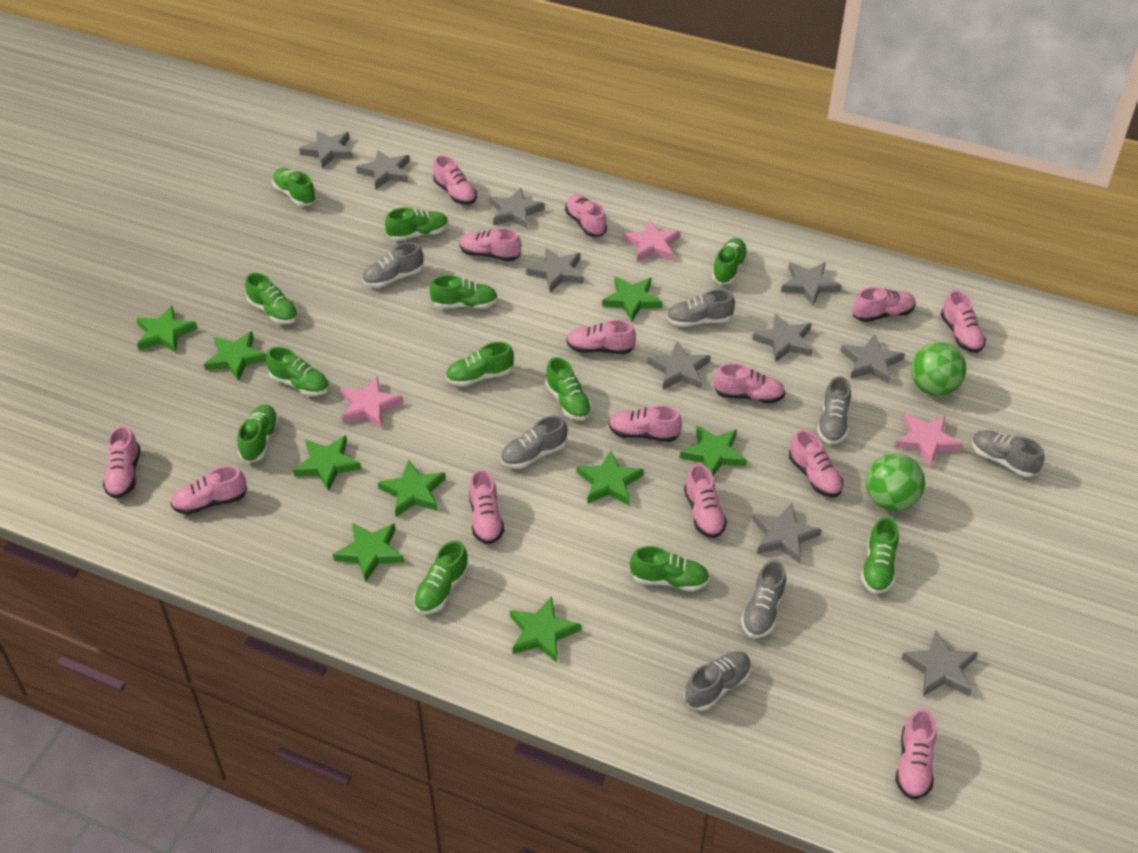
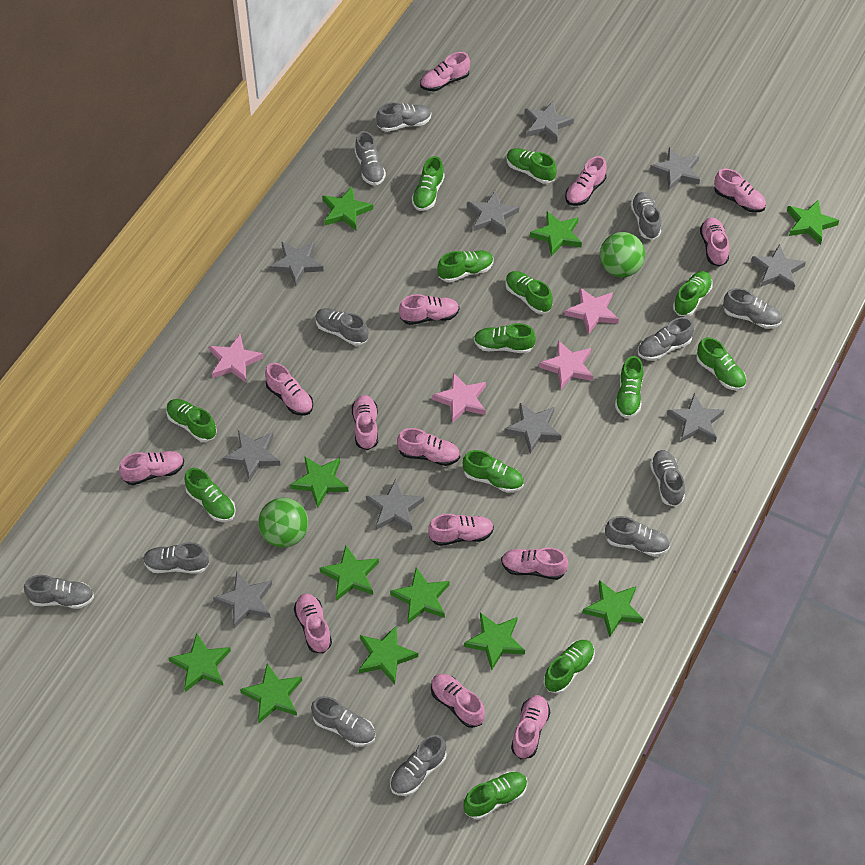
green shoe: [237,405,279,463] [245,273,298,324] [266,347,329,396] [272,168,316,206] [385,208,449,241] [413,540,469,614] [430,275,498,309] [446,342,514,386] [545,357,592,421] [630,546,710,591] [712,238,748,285] [861,517,899,594] = 12 -> [166,399,217,442] [184,468,236,522] [412,156,445,211] [437,250,493,282] [463,450,524,493] [464,772,528,820] [474,323,536,353] [505,271,553,314] [507,148,557,184] [544,640,595,694] [615,356,643,418] [673,271,713,316] [696,337,746,390] = 13
green star: [136,306,198,353] [204,331,267,381] [293,435,361,491] [333,522,404,582] [378,459,446,517] [510,596,581,663] [576,450,644,506] [602,277,663,322] [680,425,747,476] = 9 -> [168,633,231,692] [240,663,302,723] [290,456,349,508] [320,545,379,601] [322,187,373,230] [359,625,418,684] [390,568,450,624] [464,613,525,671] [530,211,582,257] [582,580,644,637] [787,200,839,245] = 11
grey shoe: [362,242,423,288] [501,416,568,469] [667,289,735,327] [684,651,751,711] [741,560,786,638] [817,376,851,444] [972,430,1045,477] = 7 -> [24,575,94,608] [143,542,209,574] [311,696,375,746] [315,308,368,346] [355,131,386,186] [376,102,431,132] [390,735,447,796] [605,516,670,556] [631,192,661,240] [638,317,694,361] [650,450,685,507] [723,288,782,329] = 12
pink star: [340,376,403,429] [623,219,680,262] [894,413,963,466] = 3 -> [209,334,264,383] [432,372,486,423] [539,340,593,390] [564,288,619,335] = 4

